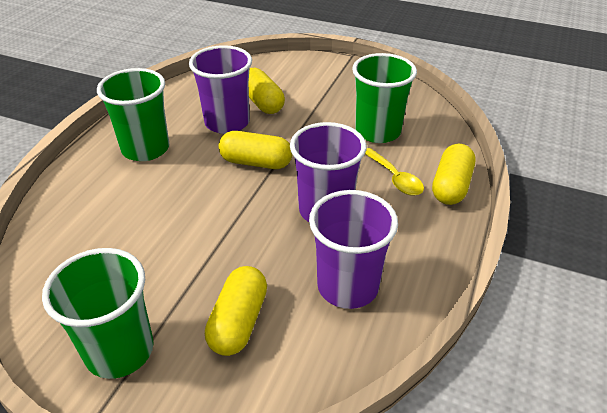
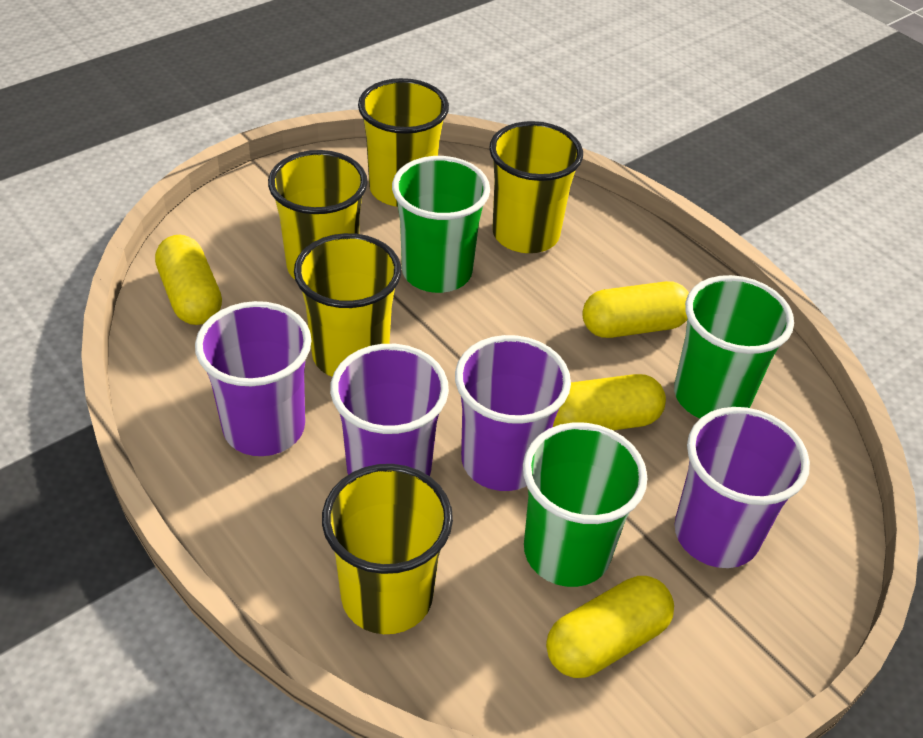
purple cup: [189,45,252,134] [290,122,367,222] [309,190,398,309] = 3 -> [195,301,312,456] [330,344,449,476] [455,335,571,491] [674,407,810,568] = 4
yellow cup: none = 0 -> [268,150,368,279] [294,233,401,377] [322,464,453,634] [358,78,449,207] [489,121,583,253] = 5
yellow spoon: [365,148,424,196] = 1 -> none = 0

